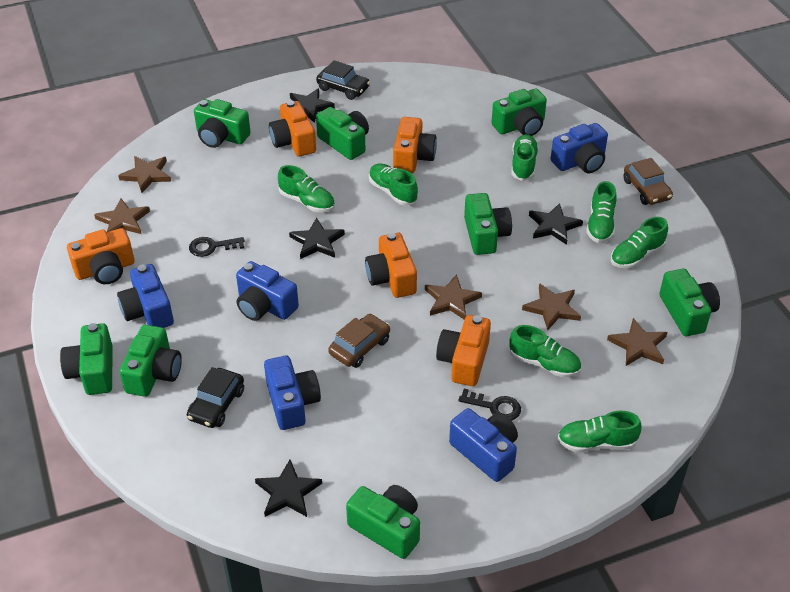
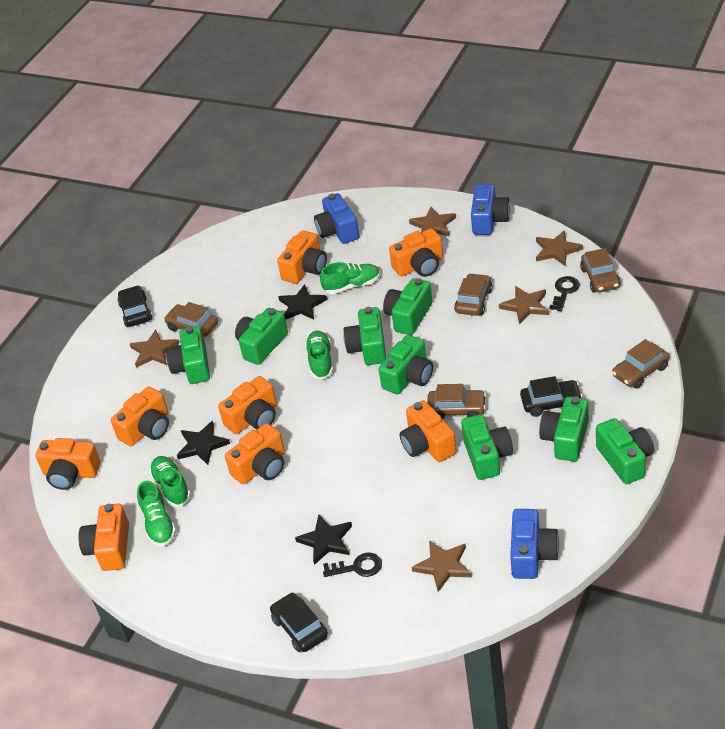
black car: [187,367,244,428] [316,60,370,100] = 2 -> [117,285,152,327] [270,592,328,652] [520,376,583,417] = 3
black star: [255,460,322,517] [289,218,345,259] [290,88,335,123] [529,203,583,245] = 4 -> [177,421,230,465] [278,284,327,320] [295,514,352,565] = 3
blue camera: [117,264,174,328] [236,261,299,321] [264,356,321,430] [449,408,518,482] [551,123,608,173] = 5 -> [314,193,359,244] [471,184,510,235] [510,509,559,579] = 3
brown car: [328,314,390,368] [623,158,673,205] = 2 -> [164,302,218,337] [427,384,486,419] [454,273,493,316] [580,248,621,293] [612,339,669,389] = 5
green shoe: [278,165,335,213] [369,164,418,206] [509,325,581,377] [512,134,539,181] [558,411,642,452] [586,181,617,243] [611,217,668,269] = 7 -> [137,481,176,546] [149,456,191,507] [305,331,333,379] [320,262,380,294] = 4
orange camera: [67,228,134,284] [269,100,316,157] [365,232,417,298] [393,117,437,173] [436,315,491,386] = 5 -> [35,438,101,490] [78,503,129,571] [111,386,169,446] [218,376,277,434] [225,423,285,484] [277,230,327,284] [389,228,443,277] [399,400,457,462] = 8

